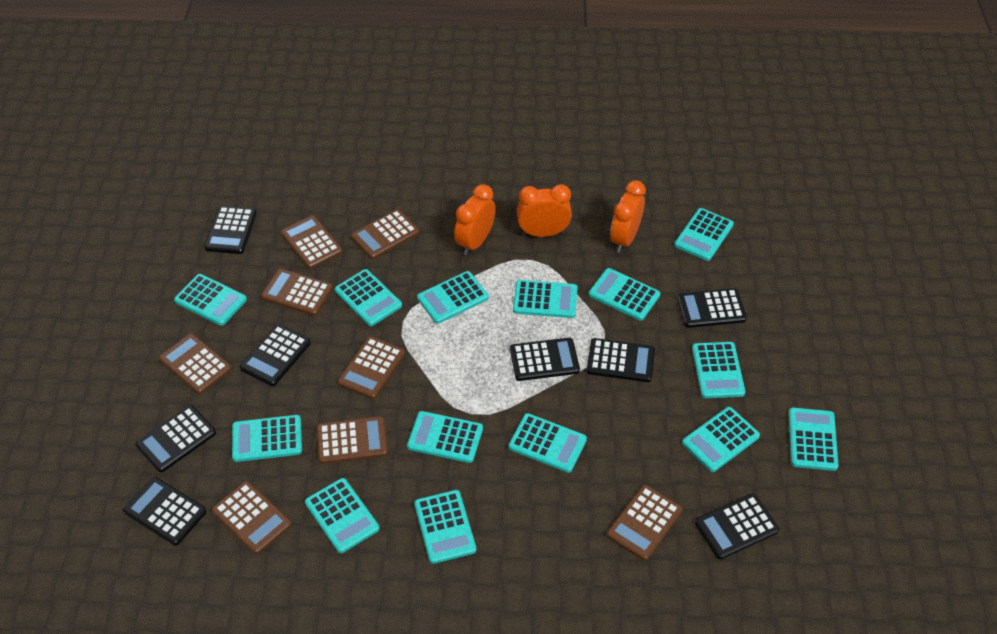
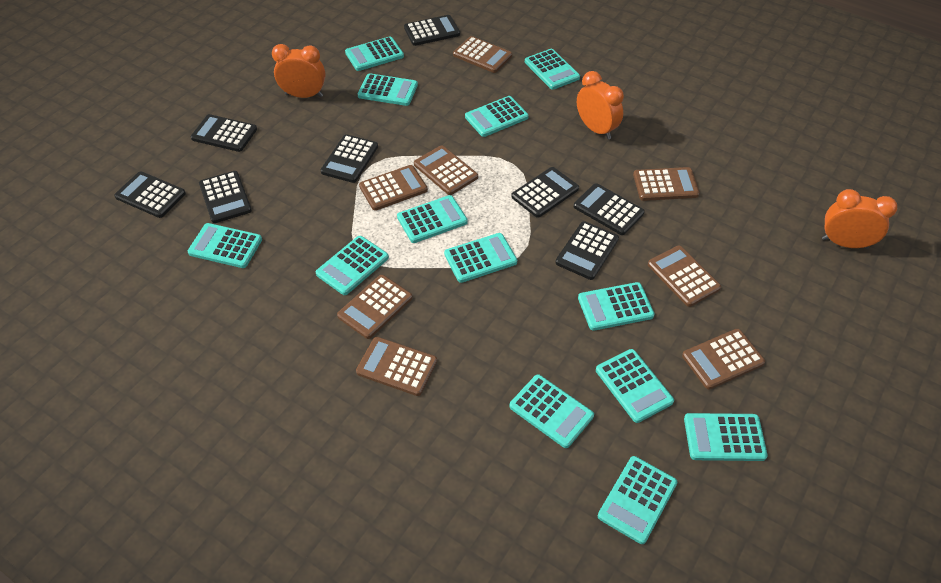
turquoise calculator: [174,274,247,326] [232,415,302,462] [305,478,380,553] [335,269,402,326] [407,411,483,463] [414,490,476,564] [417,271,489,324] [509,413,587,473] [513,280,578,318] [589,268,660,320] [674,208,734,261] [682,407,760,472] [692,342,745,398] [788,407,839,471] = 14 -> [188,223,262,268] [316,236,389,295] [345,36,404,71] [358,73,418,106] [397,195,468,243] [444,233,517,283] [465,96,529,137] [509,374,594,448] [525,49,580,90] [578,282,654,331] [596,349,674,423] [598,456,677,544] [684,413,768,461] = 13

